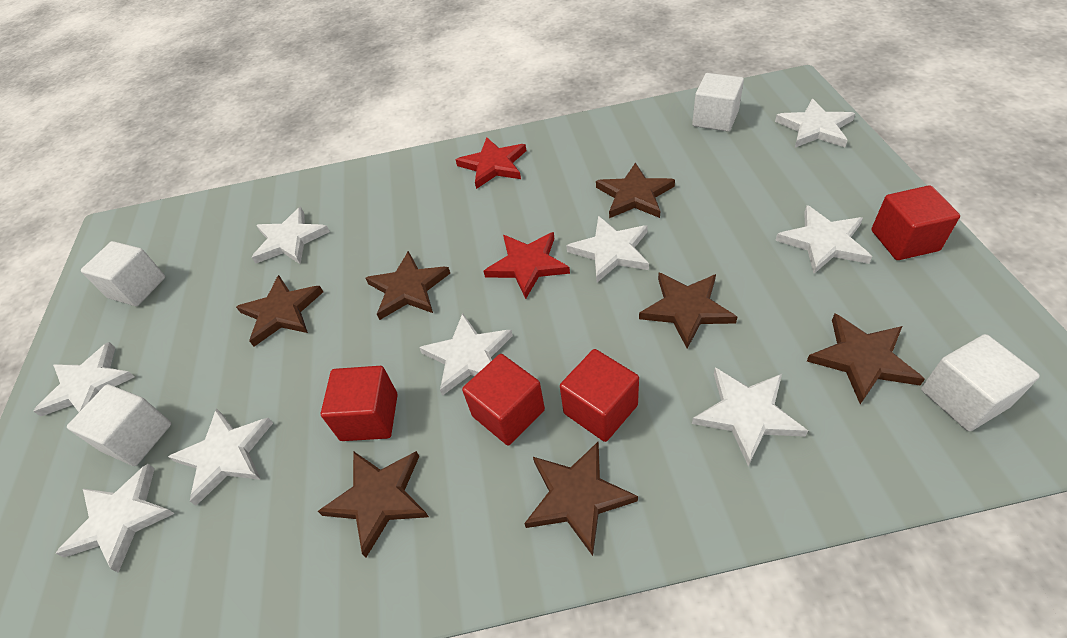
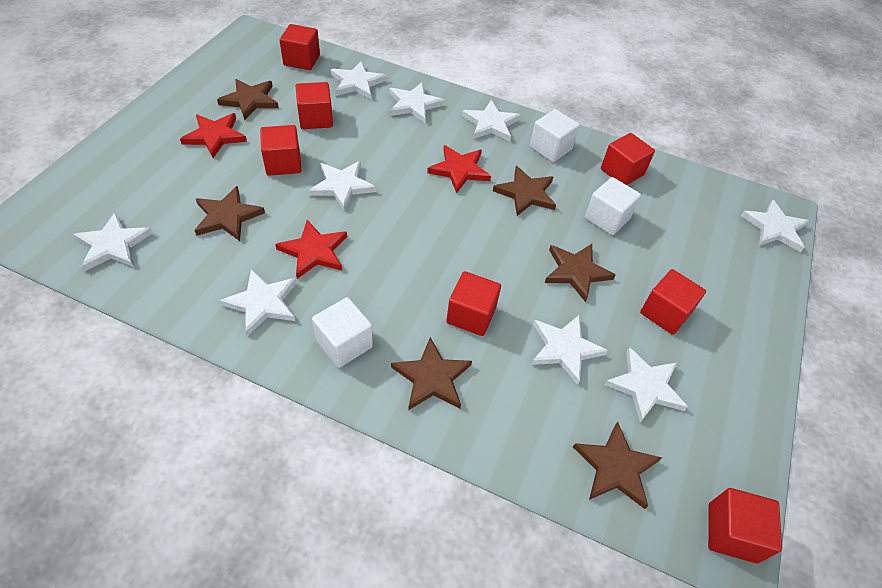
brown star: [236,275,323,347] [318,451,429,557] [366,251,450,320] [524,441,638,556] [596,163,675,218] [639,273,737,349] [807,314,925,404] = 7 -> [194,186,265,241] [217,79,279,120] [391,337,472,410] [493,166,556,216] [545,244,616,302] [573,422,662,509] = 6
red cube: [321,366,398,441] [462,354,545,445] [560,349,639,442] [871,185,960,260] = 4 -> [260,125,302,176] [280,24,320,70] [296,82,333,129] [446,271,501,336] [601,133,655,185] [640,269,706,335] [708,488,782,563] = 7
red star: [456,138,526,189] [484,232,570,299] = 2 -> [180,113,247,158] [275,220,347,279] [427,145,491,193] = 3
white cube: [67,384,171,466] [81,241,165,306] [692,73,744,132] [921,334,1040,431] = 4 -> [312,297,373,368] [530,109,580,162] [585,177,641,235] = 3

